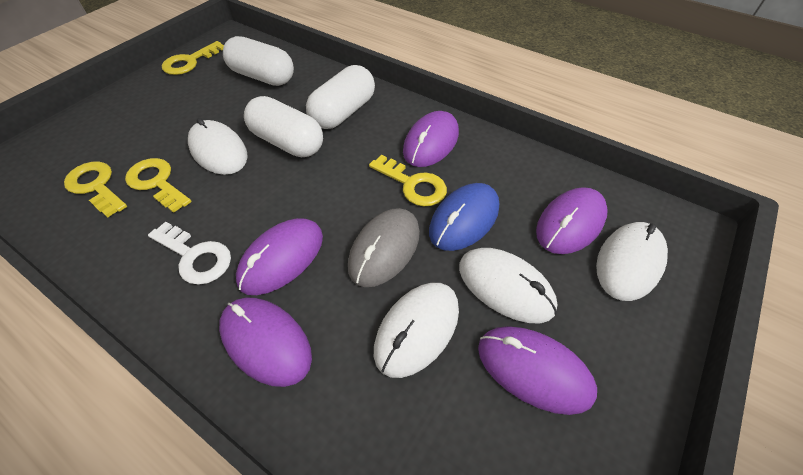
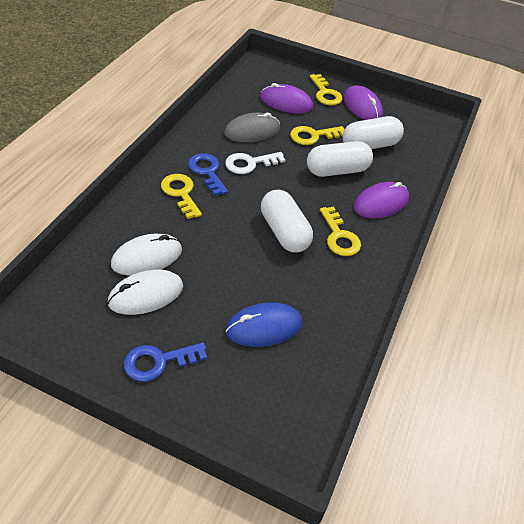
blue key: none = 0 -> [124,342,207,382] [188,153,228,196] = 2
purple mouse: [219,297,312,387] [236,218,323,295] [403,111,459,167] [478,326,597,415] [536,187,608,254] = 5 -> [260,83,313,114] [343,85,383,120] [354,182,409,218] = 3
white mouse: [188,118,248,175] [374,283,459,378] [459,248,557,323] [596,222,668,301] = 4 -> [107,269,183,315] [111,234,182,276] = 2

